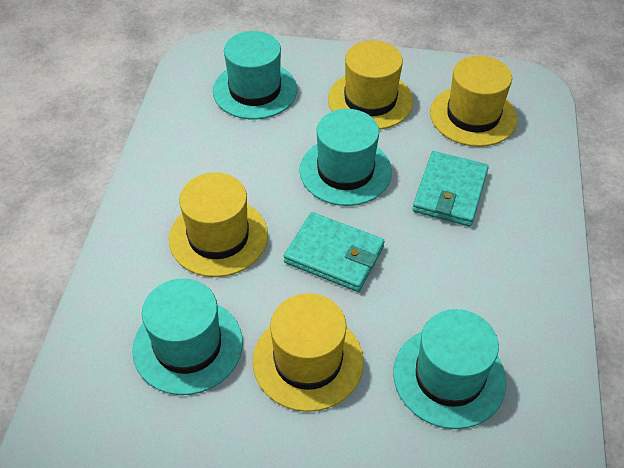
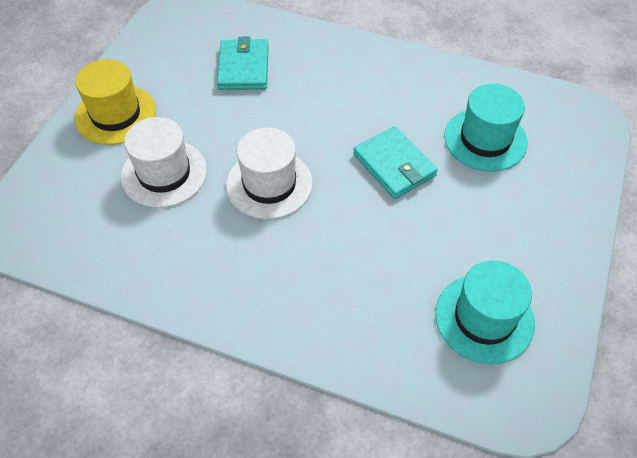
turquoise hat: [132,279,243,395] [213,31,297,119] [300,109,392,206] [393,309,507,429] = 4 -> [435,260,535,364] [444,84,528,172] = 2
white hat: none = 0 -> [121,117,207,208] [226,127,313,219] = 2
yellow hat: [169,172,268,277] [253,293,364,412] [328,40,413,130] [430,56,517,147] = 4 -> [75,59,156,145] = 1

